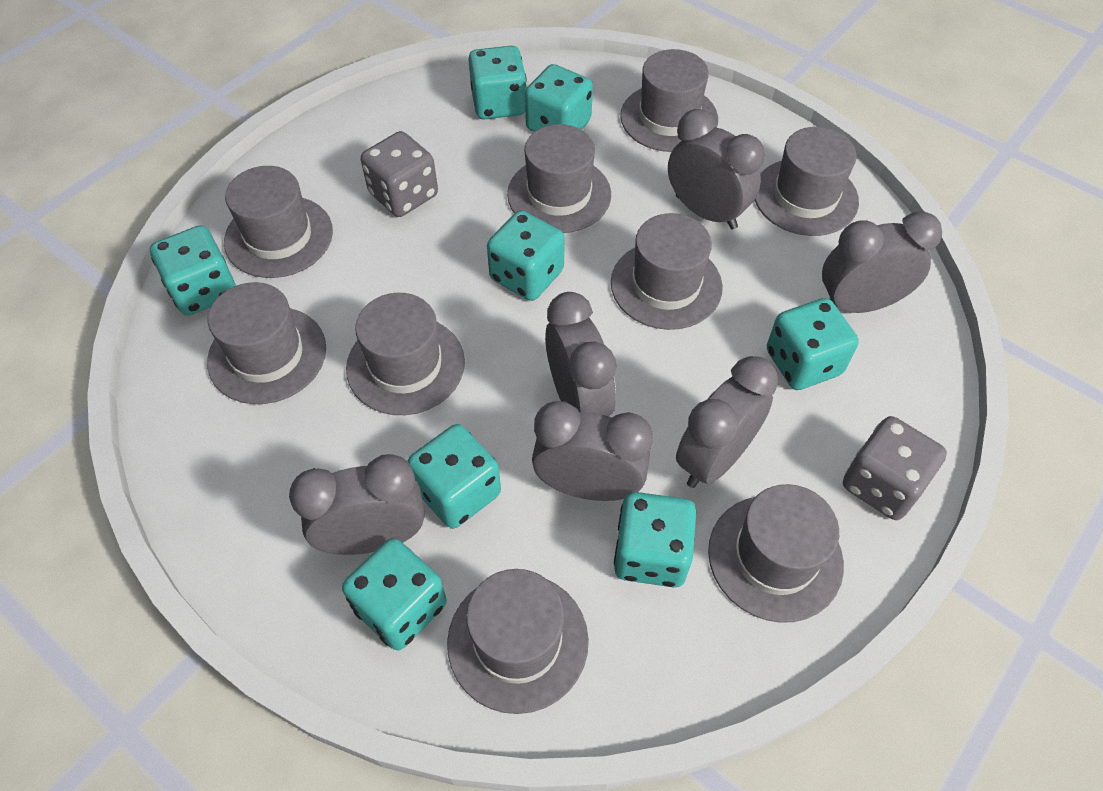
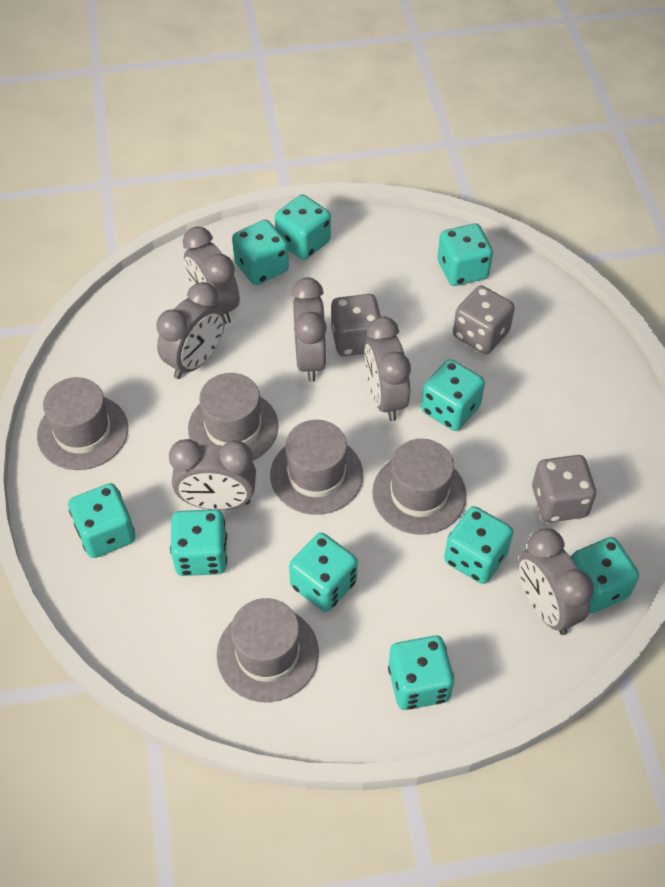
grey dice: [361,131,438,217] [843,416,947,520] = 2 -> [331,294,381,356] [453,285,515,354] [532,455,596,523] = 3
grey hat: [207,282,326,404] [224,166,333,278] [346,293,465,415] [447,569,589,714] [507,124,611,233] [611,213,723,330] [620,49,718,152] [708,484,844,623] [755,127,859,236] = 9 -> [37,377,128,470] [188,373,279,460] [217,598,319,702] [270,420,363,515] [372,439,466,535] = 5
turquoise dice: [150,225,236,316] [342,538,447,651] [407,424,501,529] [468,46,527,120] [487,211,565,301] [525,64,593,132] [614,492,696,587] [767,298,859,390] = 8 -> [68,483,135,558] [170,509,227,576] [232,220,289,285] [275,194,331,260] [289,533,358,612] [388,635,454,710] [421,359,485,431] [437,223,493,286] [444,506,513,584] [571,537,639,613] = 10

